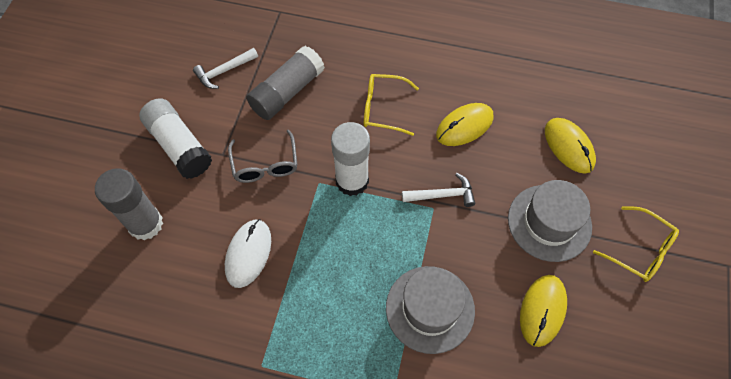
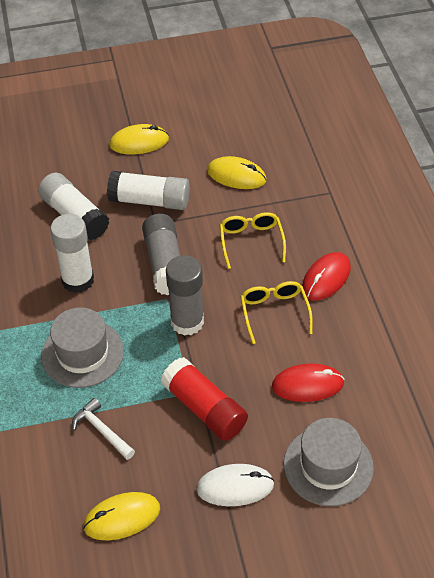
grey glasses: [228,130,297,183] = 1 -> none = 0
red glue stick: none = 0 -> [161,357,248,441] = 1
red mouse: none = 0 -> [272,364,345,402] [302,252,351,300] = 2
white glue stick: [139,98,212,179] [331,122,370,196] = 2 -> [38,173,109,241] [50,214,94,293] [107,171,190,210] = 3
white hammer: [193,48,258,89] [402,173,475,207] = 2 -> [72,398,135,460] = 1

